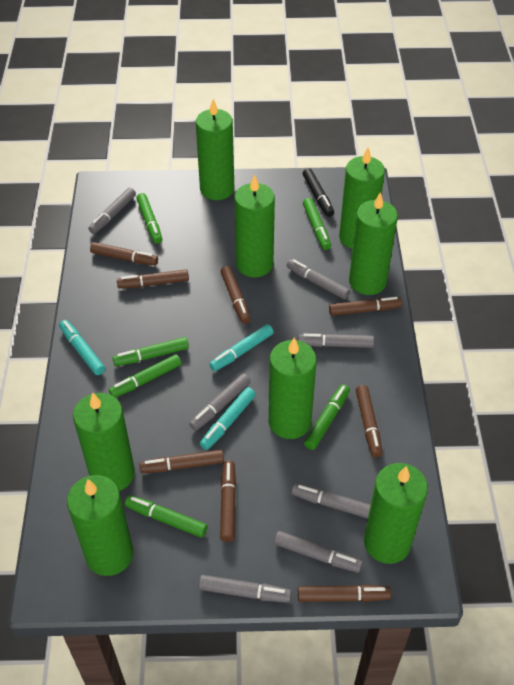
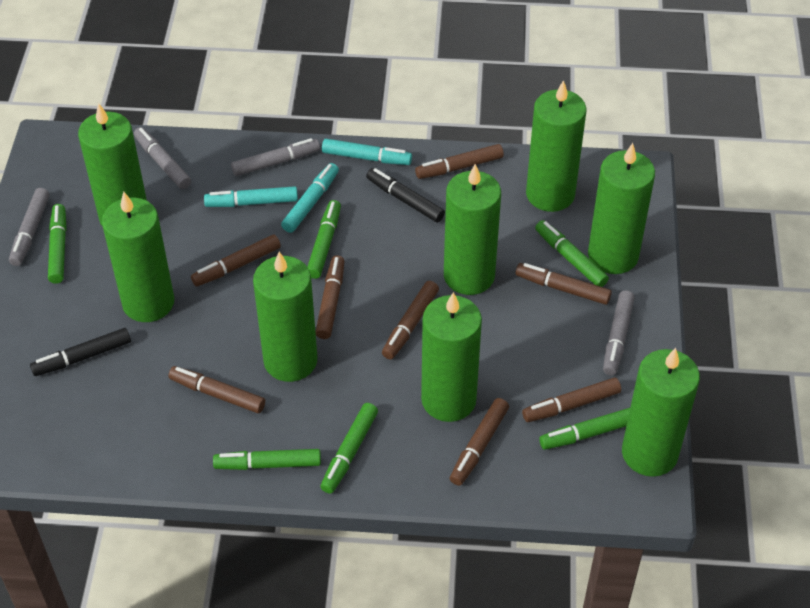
black marker: [303,168,334,217] = 1 -> [30,328,131,376] [366,168,445,223] = 2
grey marker: [88,188,136,234] [189,373,251,431] [199,575,291,603] [274,531,362,573] [287,259,350,299] [291,484,371,519] [298,333,374,348] = 7 -> [9,188,50,266] [134,127,191,189] [231,138,320,176] [603,290,635,375] = 4

